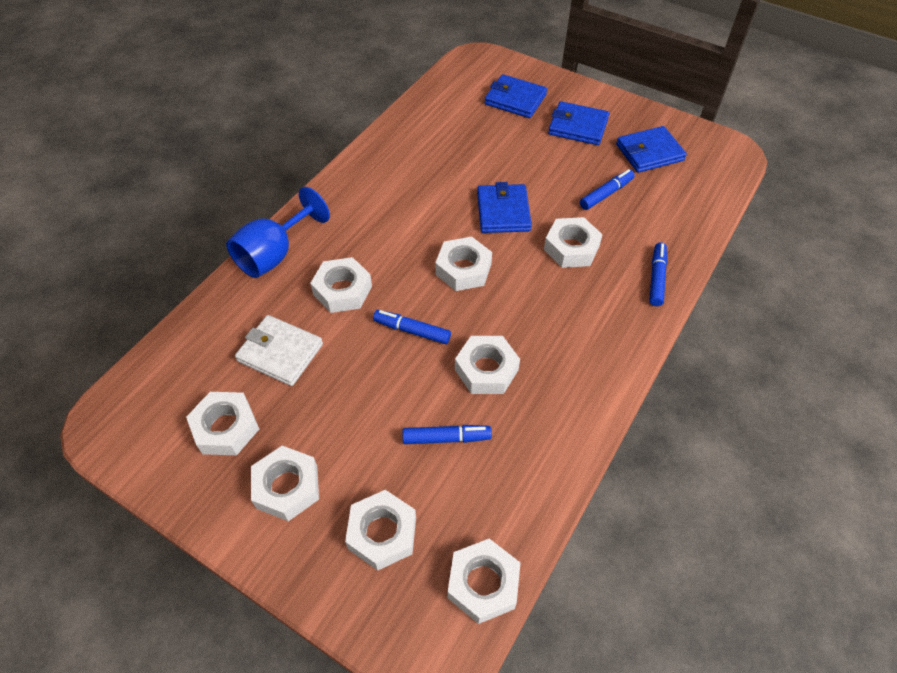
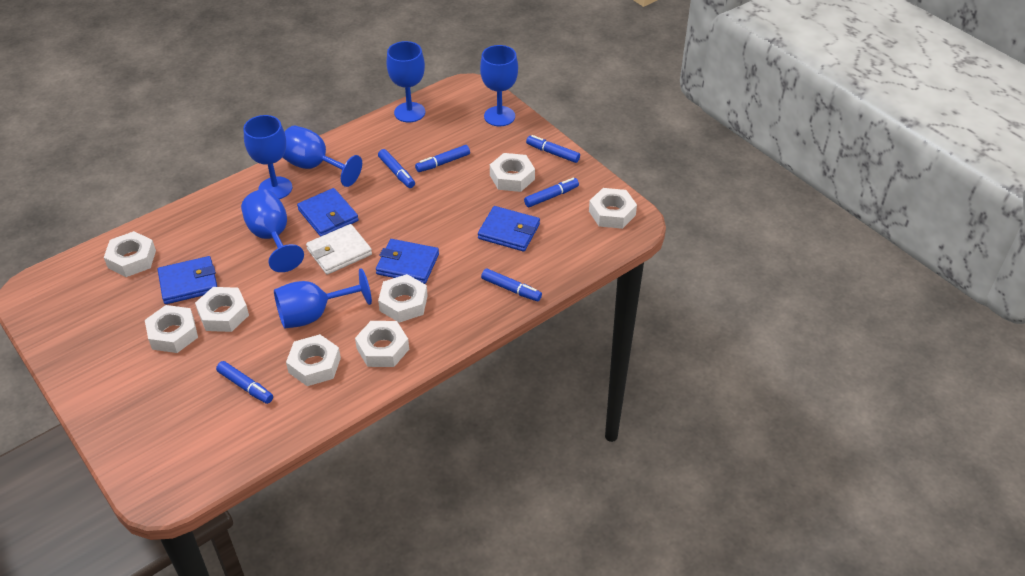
blue goblet: [226,187,330,278] = 1 -> [241,189,304,272] [243,115,292,199] [274,268,372,329] [282,125,362,187] [386,41,425,122] [480,45,518,126] = 6
blue marker: [373,310,451,344] [402,425,492,444] [580,169,635,210] [649,242,667,306] = 4 -> [216,361,273,404] [378,149,415,188] [415,145,470,172] [481,268,542,301] [524,178,579,207] [526,135,580,163] = 6

